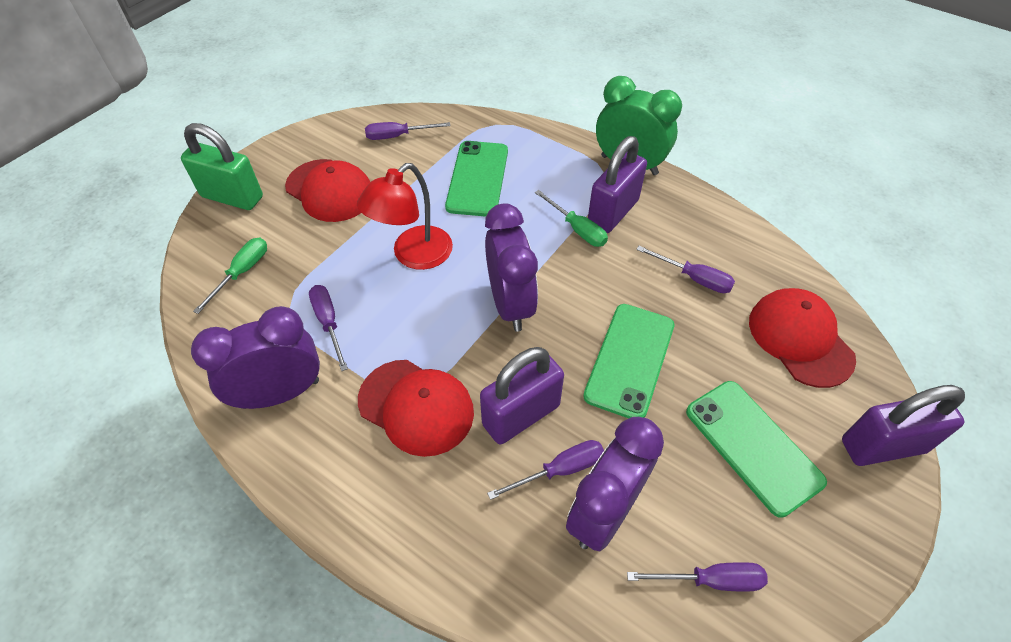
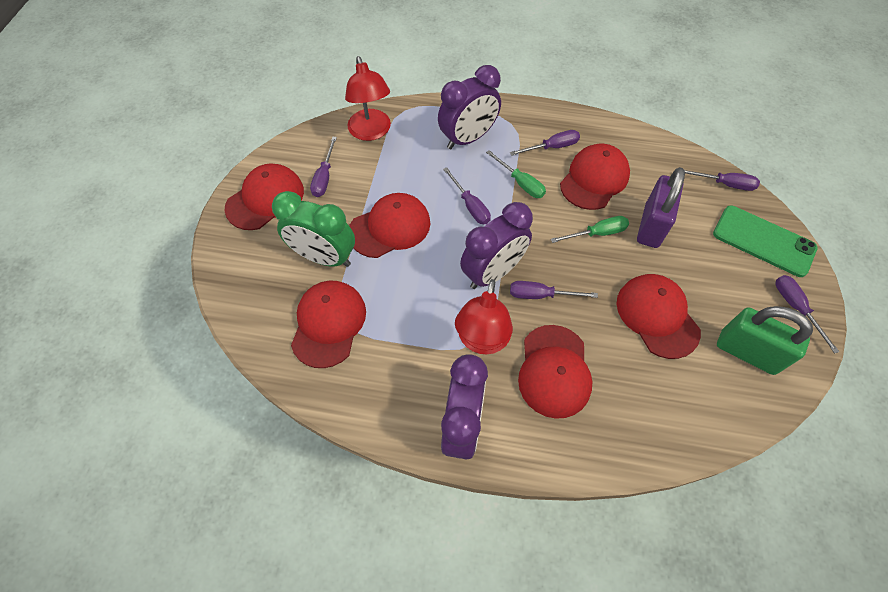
green phone: [445,141,508,217] [583,304,674,418] [686,381,827,518] = 3 -> [713,205,818,277] = 1
purple padlock: [480,347,564,444] [588,136,647,233] [842,385,965,466] = 3 -> [637,167,685,248] = 1
purple screwdriver: [309,285,348,371] [365,122,451,140] [487,440,604,500] [627,562,768,592] [636,246,735,293] = 5 -> [310,137,337,197] [443,167,491,224] [510,130,580,156] [510,281,598,299] [684,170,760,191] [775,275,839,354] = 6
red cap: [285,159,370,222] [358,360,474,457] [749,288,856,388] = 3 -> [225,163,304,230] [291,281,366,368] [349,193,430,258] [518,325,592,419] [560,144,630,210] [617,274,701,359] = 6
red lamp: [357,163,453,270] = 1 -> [345,56,391,141] [455,279,513,354] = 2

